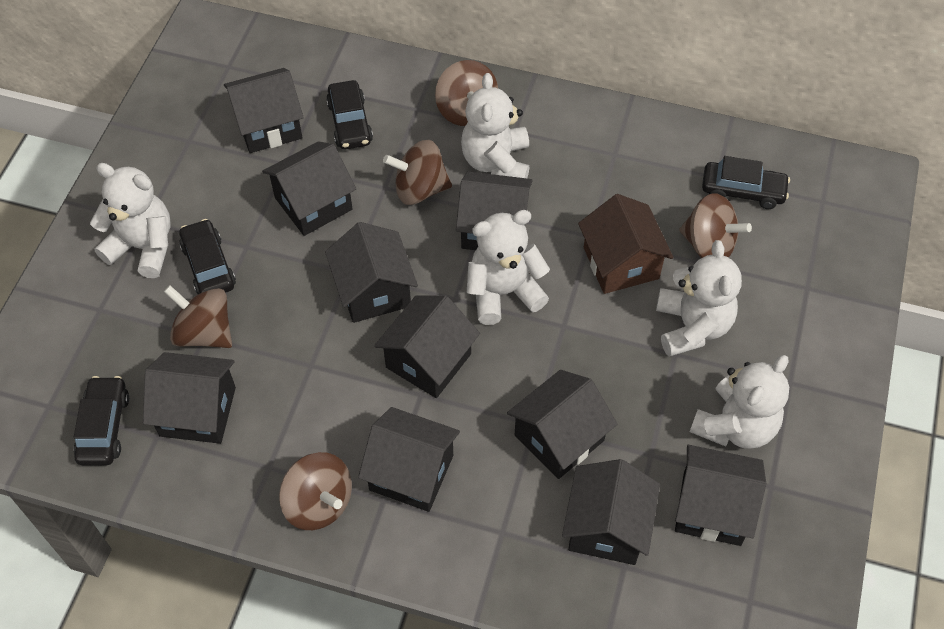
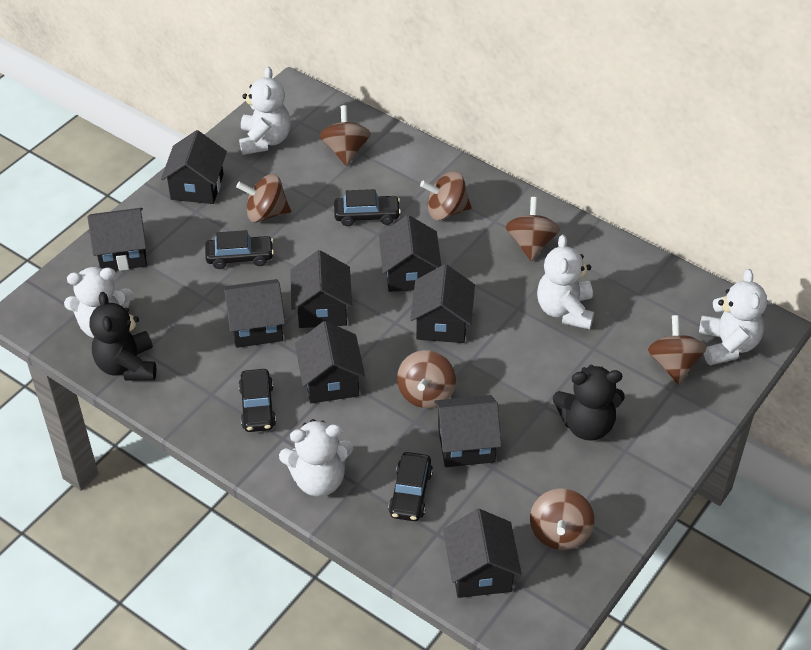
black house: [143,352,236,444] [224,68,304,153] [262,142,356,236] [325,222,418,323] [358,407,460,512] [374,295,480,398] [456,172,533,250] [507,370,617,479] [562,459,660,565] [675,445,766,546] = 10 -> [88,208,147,271] [161,130,227,204] [224,279,285,348] [290,250,352,328] [295,321,365,403] [379,215,441,292] [410,264,475,343] [434,395,502,467] [443,509,522,598] = 9
black teddy bear: none = 0 -> [90,292,156,381] [553,365,625,441] = 2
brown house: [578,194,673,294] = 1 -> none = 0
brown spinning top: [164,285,232,348] [279,452,352,530] [383,140,452,205] [435,60,498,126] [679,193,752,258] = 5 -> [236,174,291,222] [319,105,371,166] [397,350,456,408] [420,171,472,221] [505,197,560,261] [530,489,595,550] [647,315,707,385] = 7

